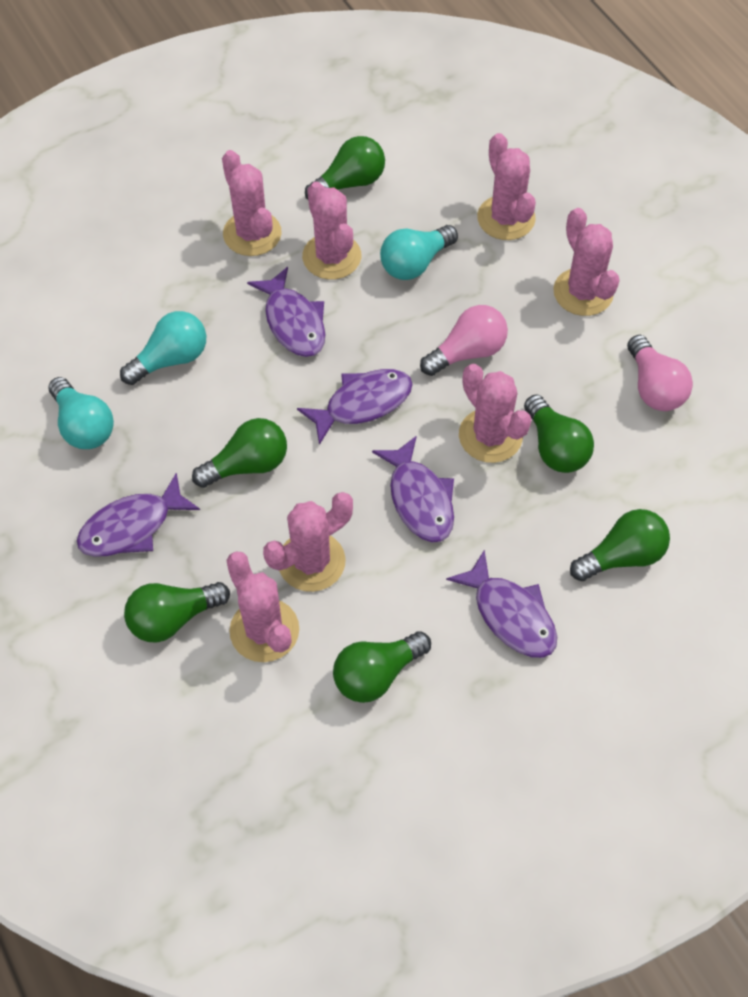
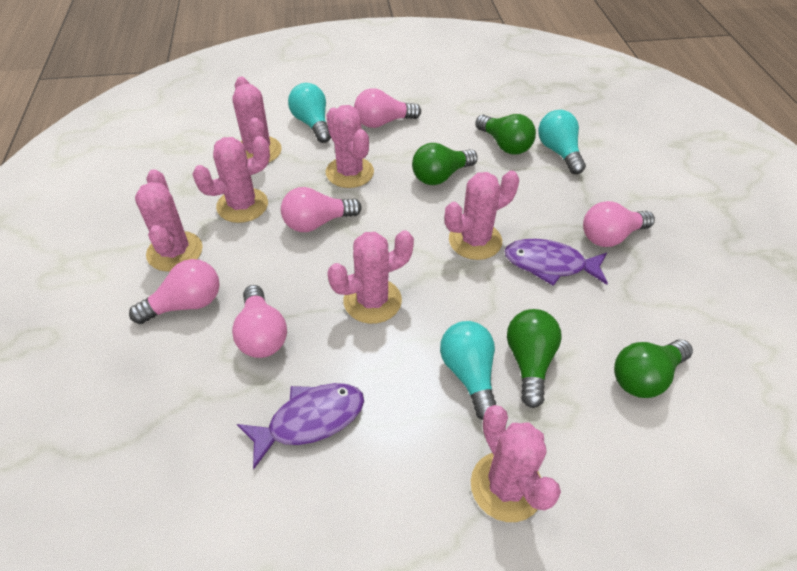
green light bulb: [124,582,230,642] [192,418,287,488] [305,136,385,200] [333,631,431,703] [524,395,594,473] [570,509,670,581] = 6 -> [412,143,478,185] [475,114,536,155] [507,309,562,408] [614,339,693,398] = 4
pink light bulb: [420,305,508,376] [627,335,693,411] = 2 -> [129,259,220,324] [232,285,287,358] [281,187,362,232] [354,88,421,128] [583,201,655,247] = 5
purple fish: [77,473,200,557] [247,267,326,357] [297,369,413,445] [372,435,454,542] [446,550,557,658] = 5 -> [237,383,364,469] [504,239,608,286] = 2

